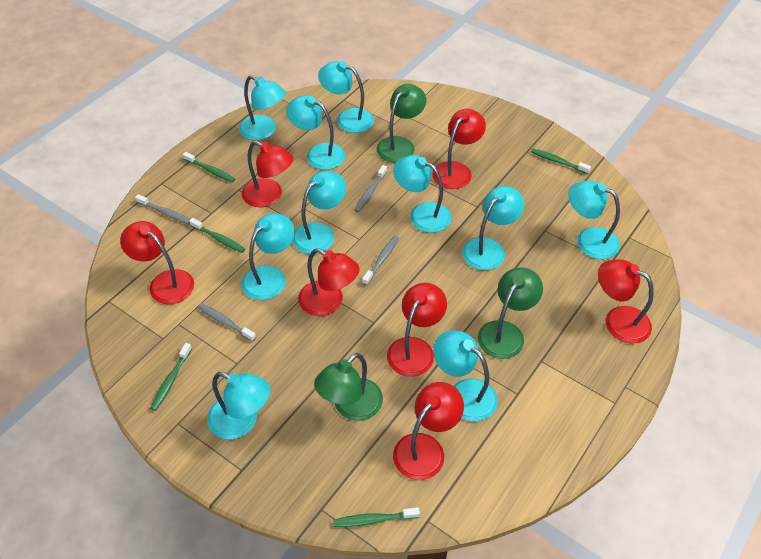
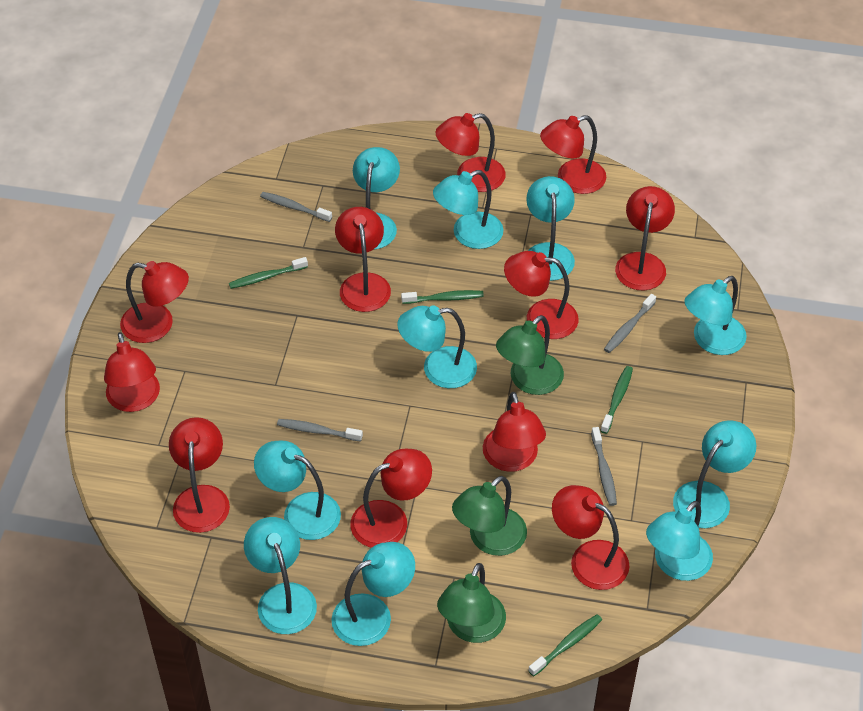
green toothbrush: [150,343,192,411] [183,152,235,182] [189,218,245,253] [333,508,420,527] [531,149,591,174] = 5 -> [229,257,308,289] [401,290,484,304] [528,614,602,676] [600,366,633,434] = 4
red lamp: [120,221,194,304] [242,141,294,207] [298,248,360,316] [387,283,447,377] [393,382,464,480] [432,109,486,189] [598,259,653,344] = 7 -> [104,332,160,412] [120,261,189,343] [169,417,230,533] [335,207,391,312] [350,449,432,548] [435,113,506,192] [483,392,546,472] [504,251,579,339] [540,115,606,194] [552,485,630,590] [615,186,675,291] = 11

